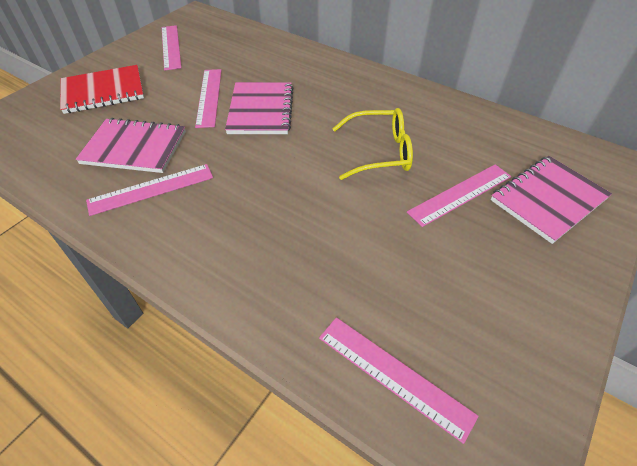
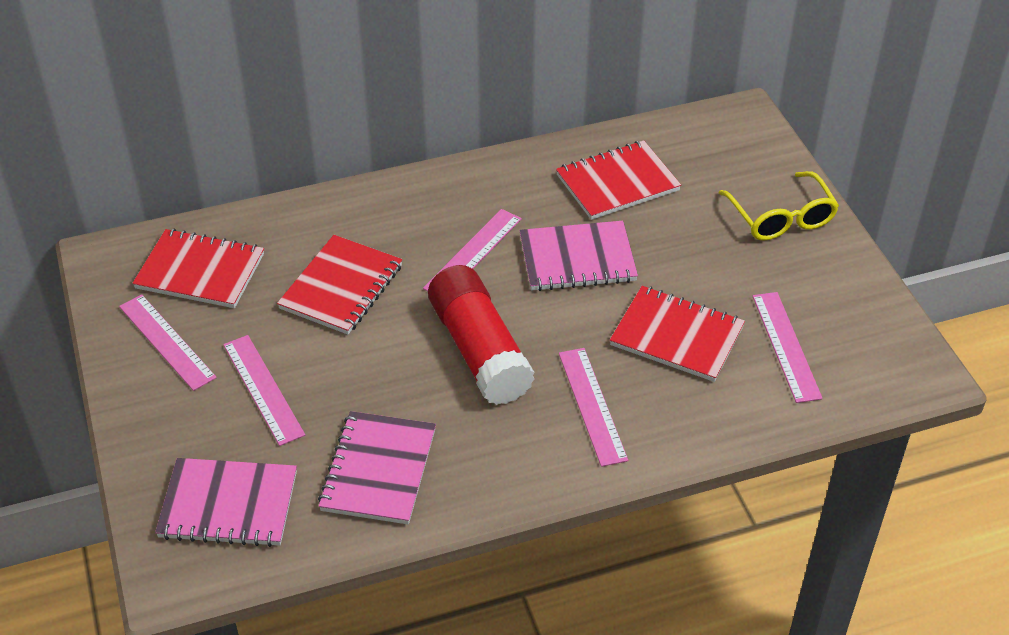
red glue stick: none = 0 -> [428,265,535,405] = 1
red notebook: [60,65,144,114] = 1 -> [132,229,264,308] [277,235,402,335] [556,140,681,220] [610,286,745,382] = 4

